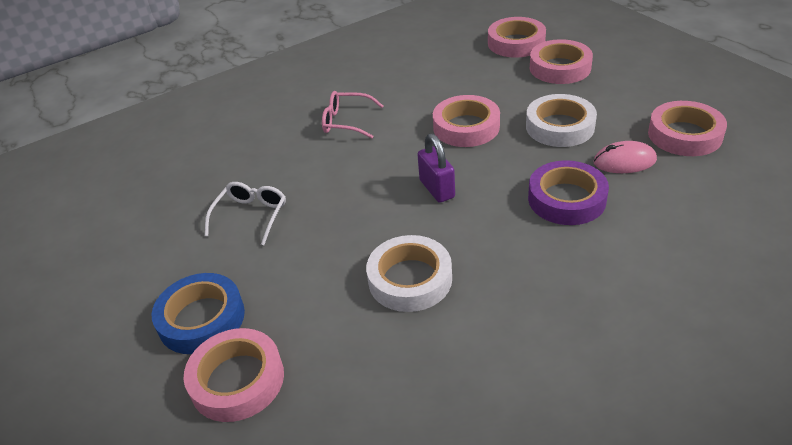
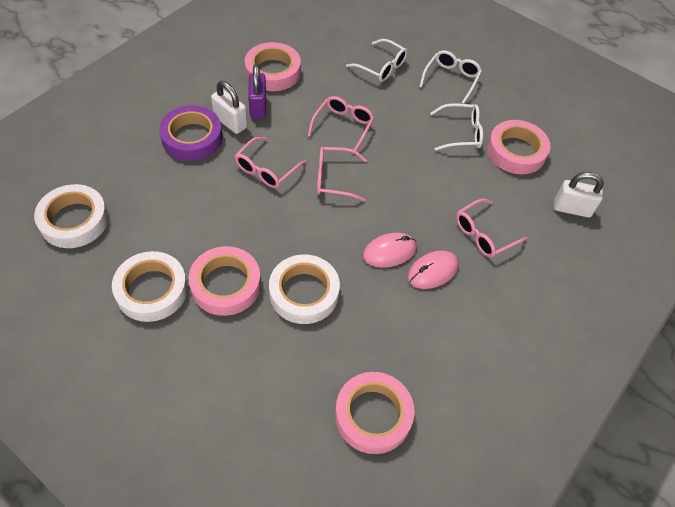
blue tape: [152,273,245,354] = 1 -> none = 0
pink glasses: [322,91,383,139] = 1 -> [235,137,307,188] [308,96,374,154] [317,147,367,202] [456,198,527,258] = 4
pink mouse: [593,141,657,173] = 1 -> [363,233,417,268] [408,251,459,289] = 2
pink tape: [184,328,284,422] [433,95,500,147] [488,17,546,58] [530,39,593,84] [648,101,727,156] = 5 -> [188,246,261,316] [245,42,301,91] [335,372,414,454] [487,120,550,174] = 4
white glasses: [205,182,286,245] = 1 -> [346,39,408,82] [419,50,482,104] [430,103,483,151] = 3
white padlock: none = 0 -> [211,81,247,134] [554,172,604,217] = 2
white tape: [366,235,452,312] [526,94,597,147] = 2 -> [34,184,109,248] [112,251,188,322] [269,254,340,324] = 3

